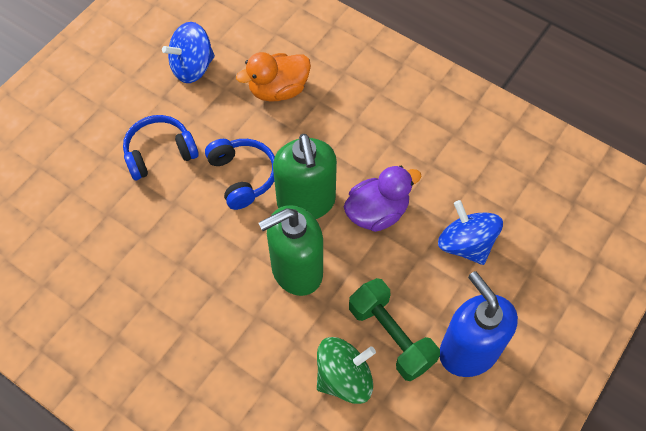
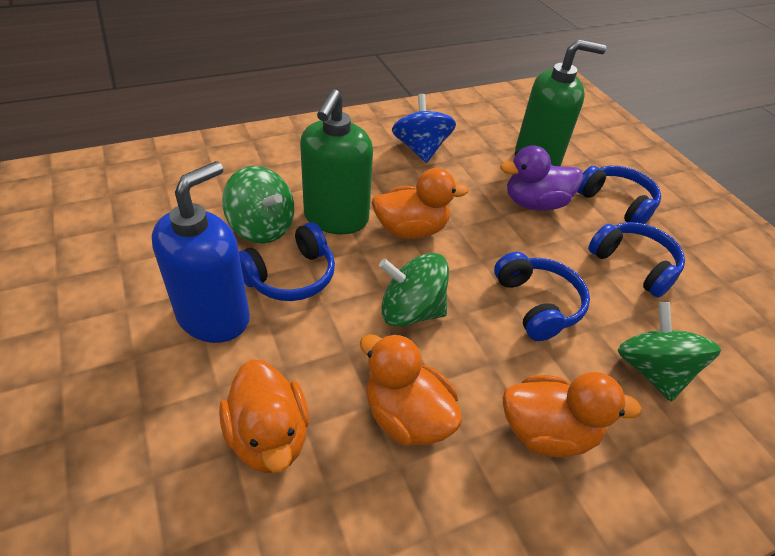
blue headphones: [123,115,199,180] [205,139,275,210] = 2 -> [239,222,335,301] [494,252,590,341] [577,166,661,224] [588,222,685,298] = 4
blue spinning top: [162,22,215,83] [438,200,503,265] = 2 -> [392,94,456,163] = 1
green dumbbell: [349,278,440,381] = 1 -> none = 0
green spinning top: [317,337,376,404] = 1 -> [222,166,294,243] [379,253,449,327] [617,302,721,401] = 3
orange duck: [236,52,311,102] = 1 -> [219,359,309,473] [360,333,463,446] [372,168,469,239] [503,372,642,457] = 4

